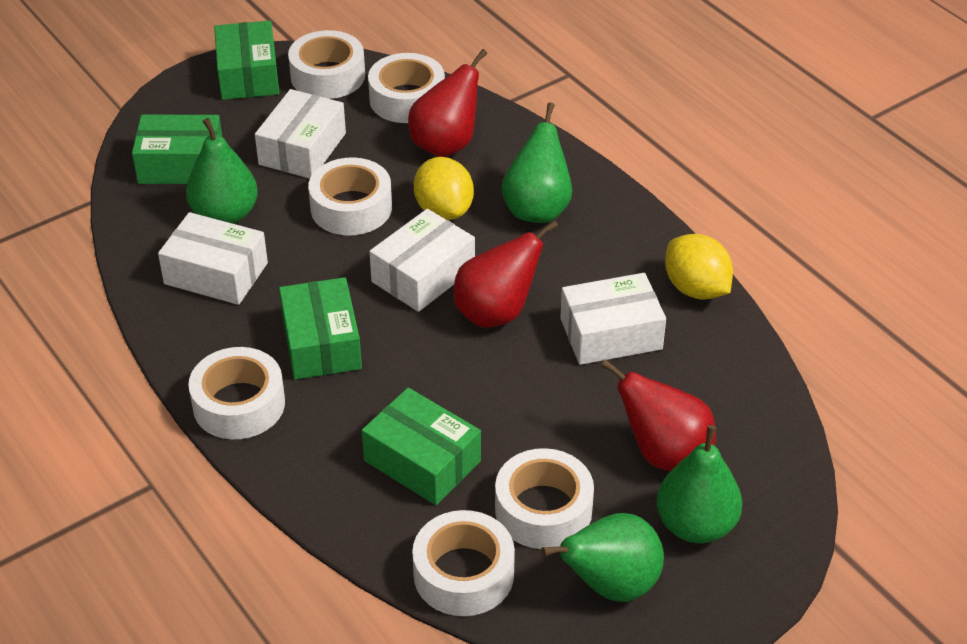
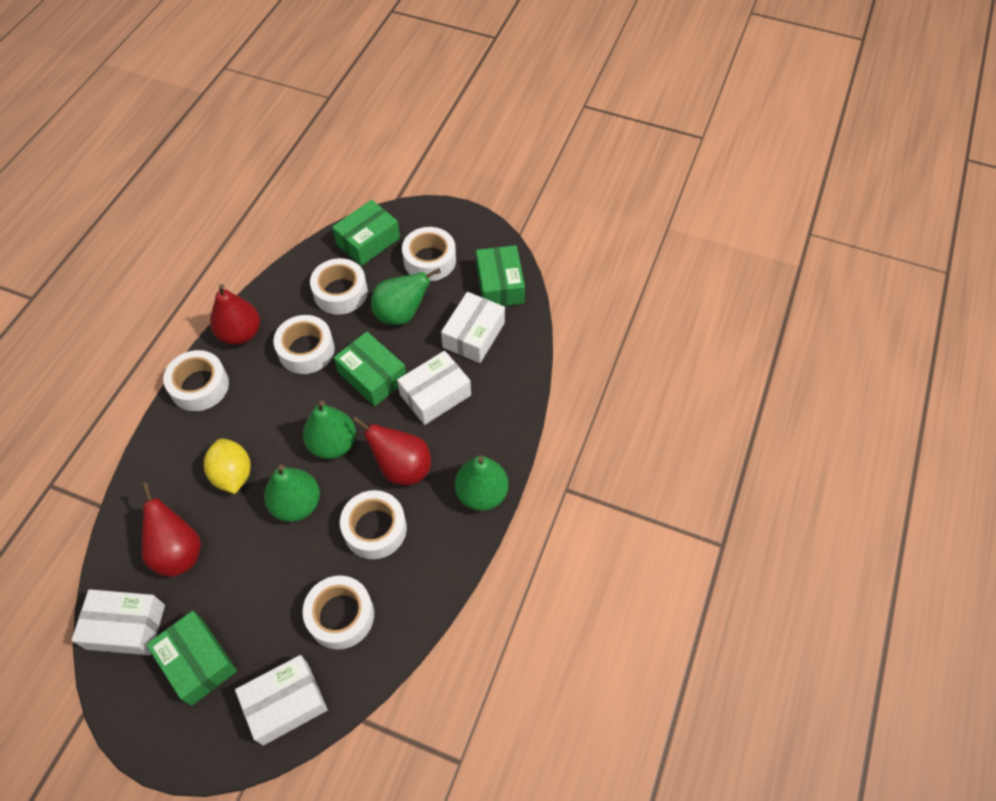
yellow lemon: [414,157,474,220] [665,234,733,299] = 2 -> [204,438,251,494] = 1

